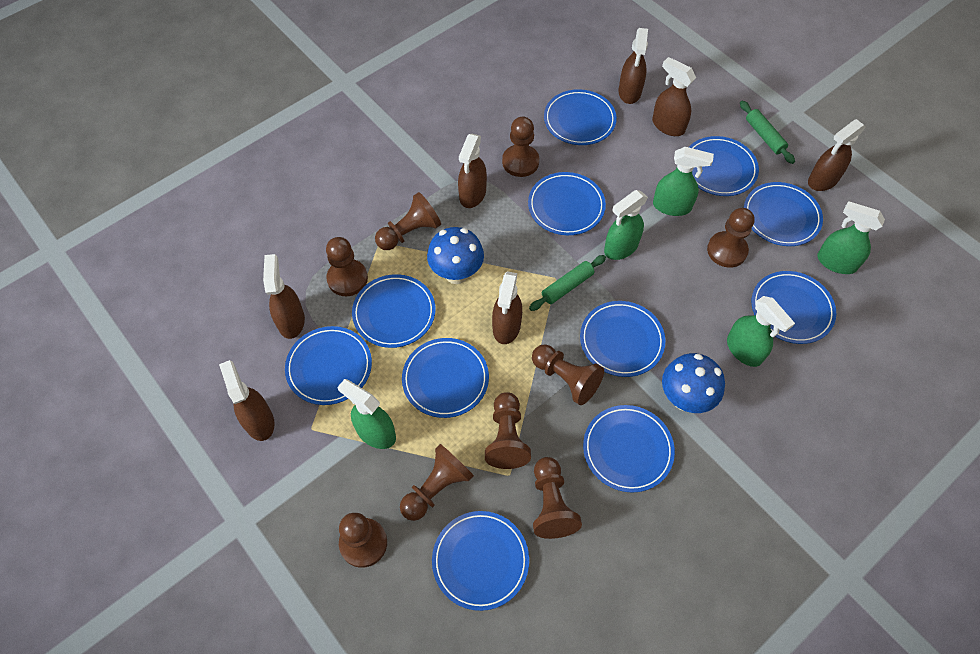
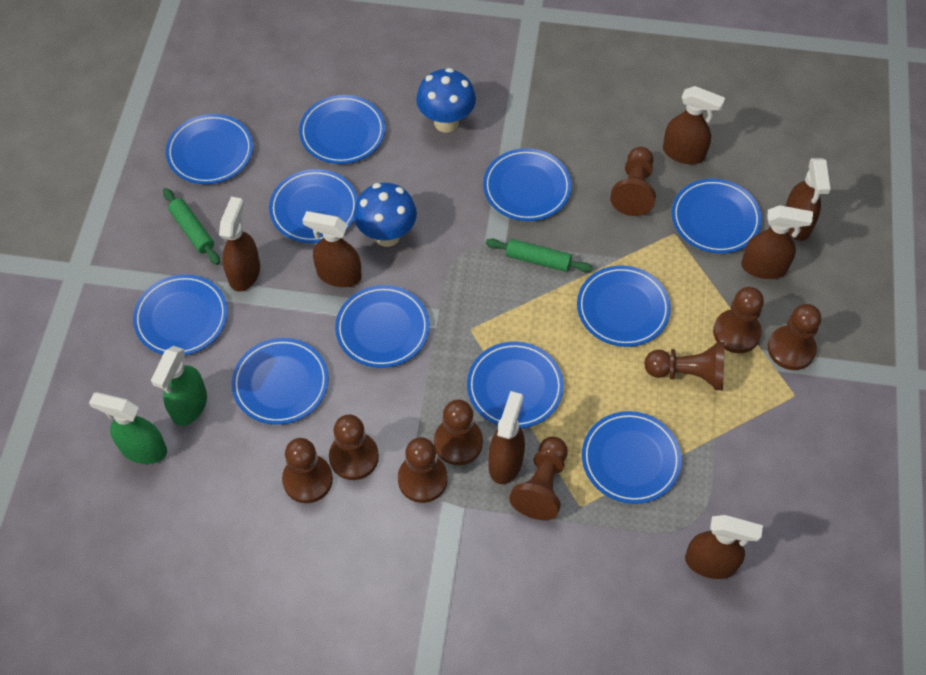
green spray bottle: [337,379,396,449] [604,190,648,260] [653,147,714,216] [727,296,795,367] [817,201,885,274] = 5 -> [89,392,167,464] [151,346,207,426] = 2

